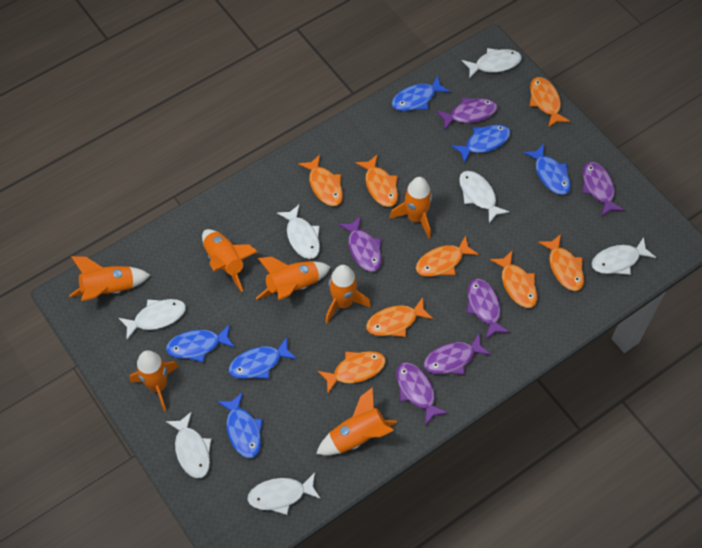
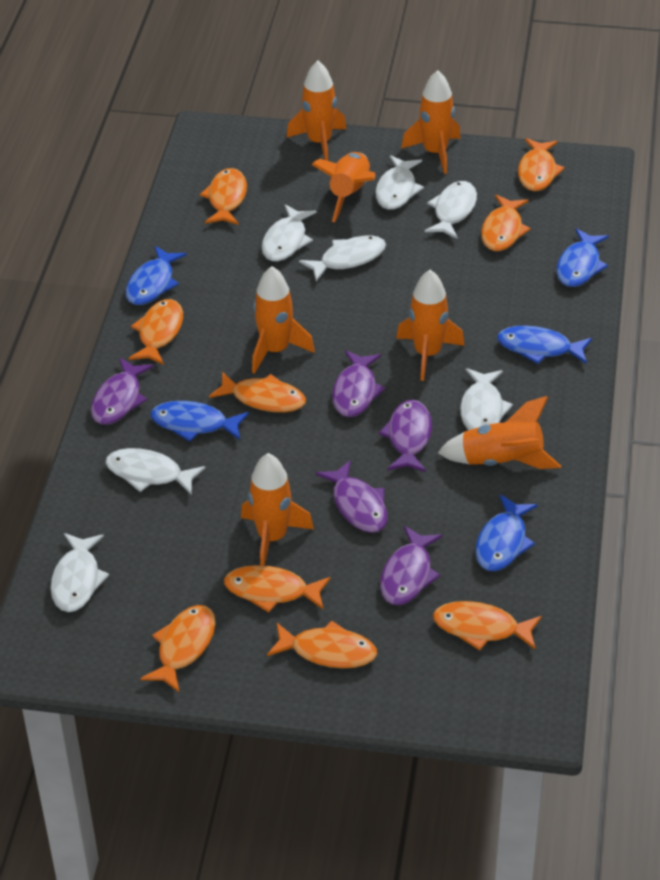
blue fish: [166,324,235,362] [217,392,263,458] [229,337,297,379] [392,75,450,111] [451,125,510,163] [523,144,571,195] = 6 -> [125,246,187,305] [151,401,249,442] [475,495,538,571] [497,326,592,364] [557,228,609,287] = 5
orange fish: [298,154,343,206] [317,351,386,394] [355,154,398,207] [366,297,433,337] [416,235,479,277] [490,251,537,308] [530,77,570,128] [538,234,584,291] = 8 -> [128,299,183,365] [140,605,216,692] [200,168,247,225] [209,372,306,412] [224,565,331,613] [267,621,377,668] [433,601,542,651] [481,195,531,251] [518,138,565,191] = 9
purple fish: [338,216,382,272] [396,362,448,426] [424,334,491,375] [436,97,497,130] [466,279,510,340] [582,162,624,217] = 6 -> [91,358,154,425] [316,460,388,533] [332,350,386,417] [379,400,432,472] [380,526,443,605] = 5

